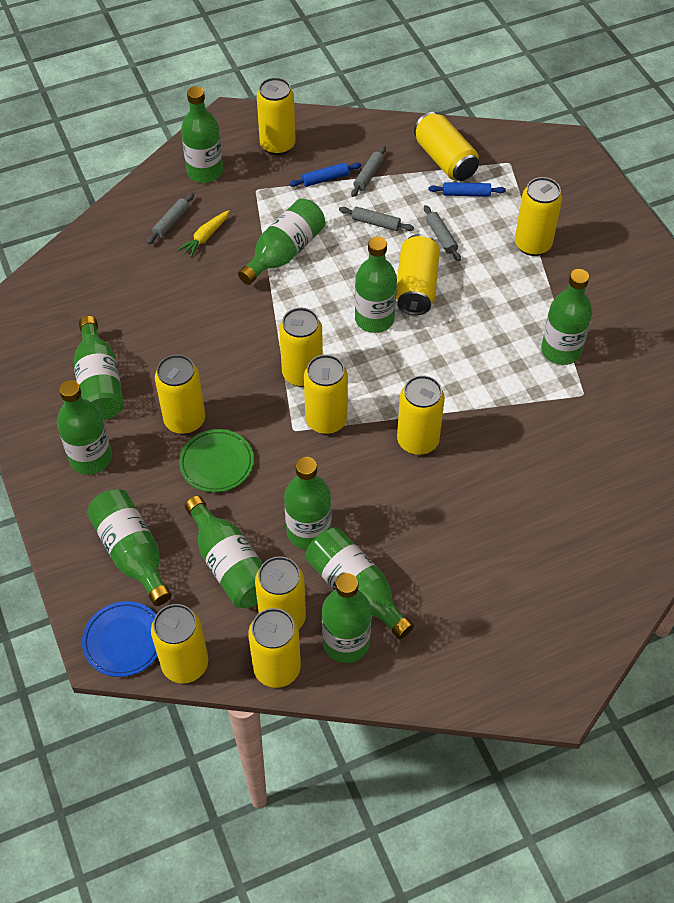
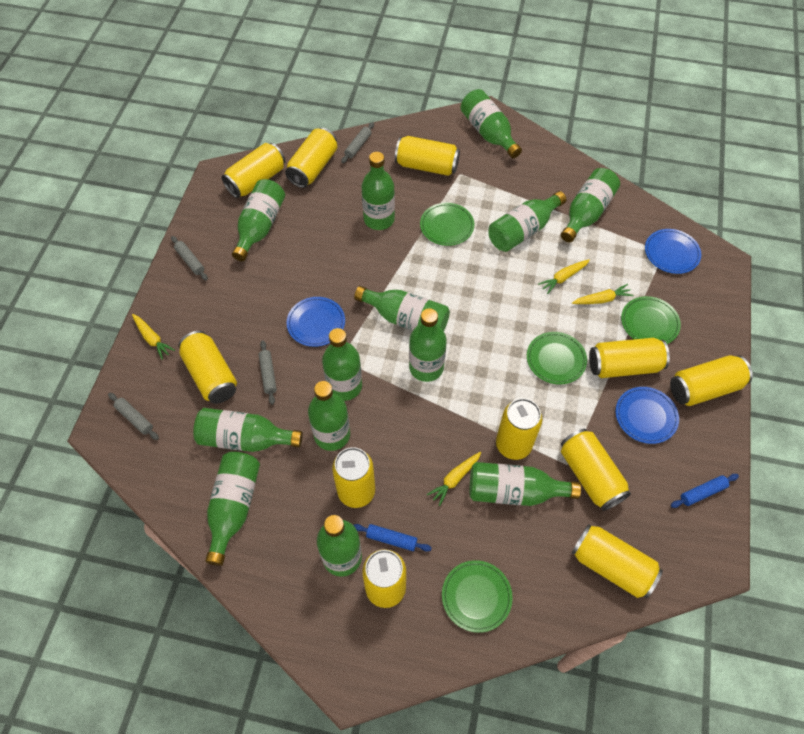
blue plate: [82,601,158,677] = 1 -> [286,297,345,347] [616,387,679,444] [645,229,701,274] = 3
green bottle: [57,380,112,475] [73,316,124,420] [87,489,172,606] [181,86,223,183] [185,496,263,608] [238,198,325,285] [284,457,332,550] [306,527,414,639] [322,573,371,663] [355,236,397,333] [541,269,592,365] = 11 -> [193,408,303,452] [205,452,260,566] [232,179,285,261] [308,381,350,451] [317,515,362,577] [322,328,362,401] [354,286,450,331] [361,152,395,230] [409,308,447,382] [461,89,522,158] [470,462,581,506] [488,191,567,252] [561,168,620,243] = 13
green plate: [179,429,254,493] = 1 -> [420,203,474,246] [442,560,513,633] [527,332,587,385] [621,296,681,344] = 4
yellow carrot: [178,210,229,257] = 1 -> [132,314,175,360] [427,452,481,506] [538,260,590,294] [572,284,634,304] = 4

